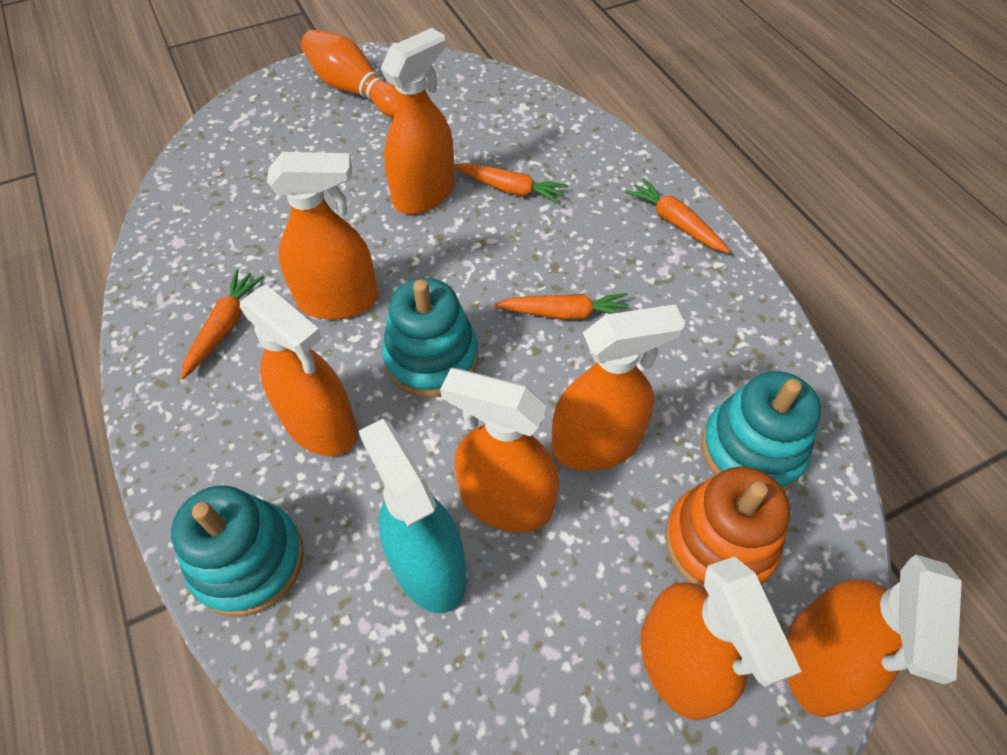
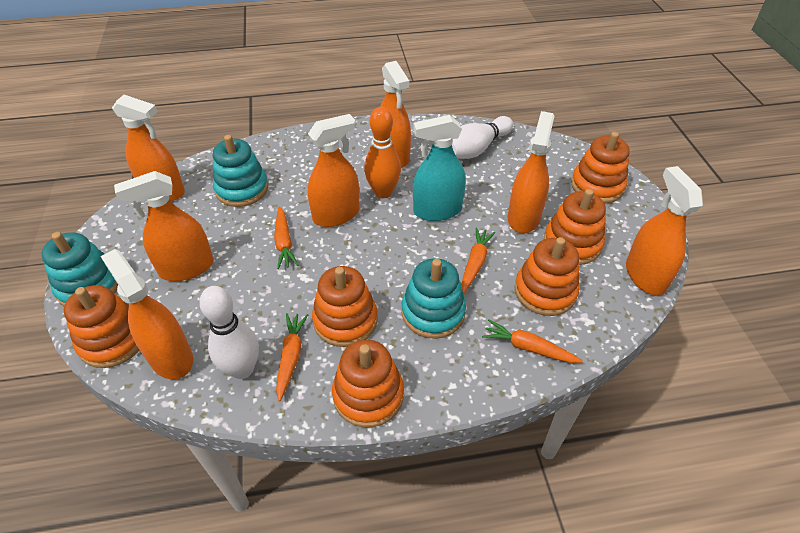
orange stacking toy: [665,467,790,587] = 1 -> [64,285,139,368] [312,266,378,347] [332,339,404,428] [514,237,580,316] [544,189,606,265] [571,132,630,203] = 6
white bowling pin: none = 0 -> [199,286,259,379] [452,116,513,159] = 2

